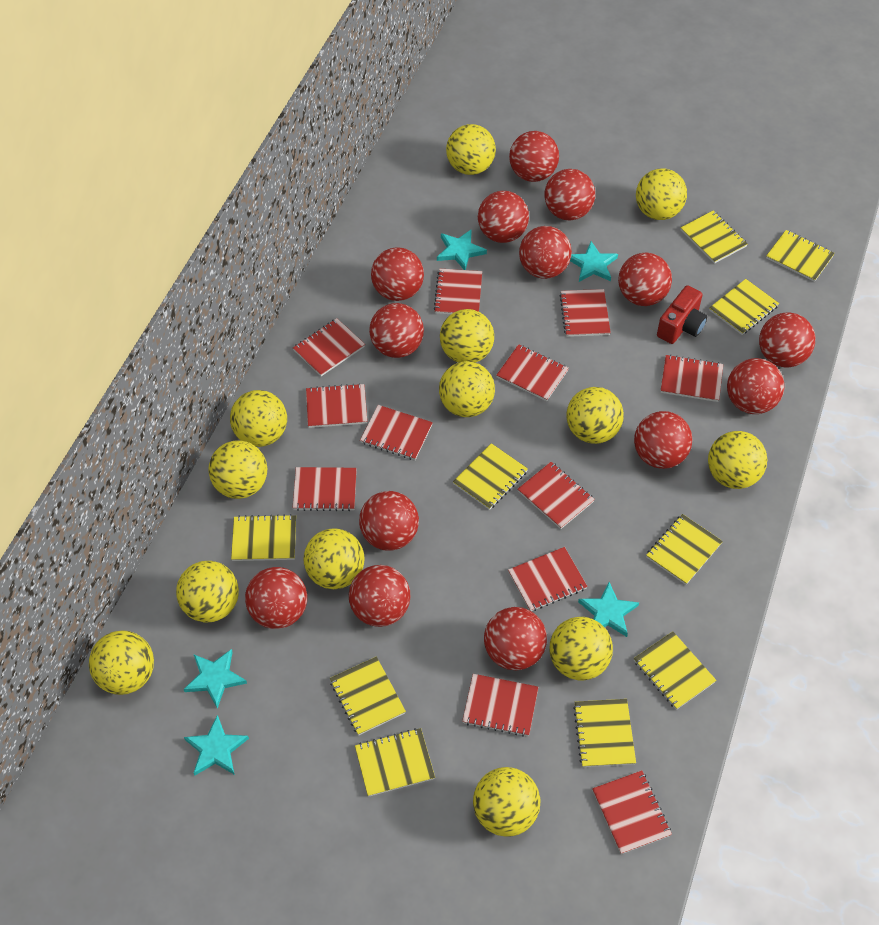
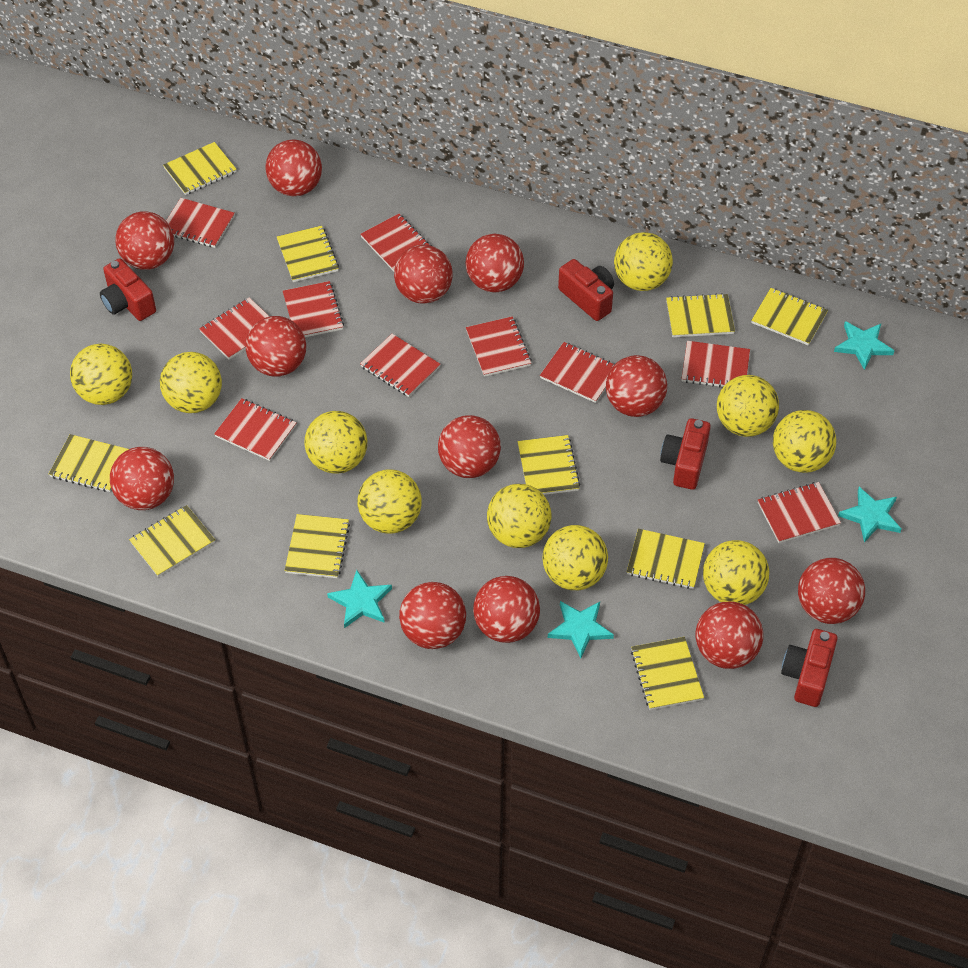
red ball: [245,567,307,629] [349,565,410,627] [359,491,419,551] [369,303,424,358] [371,247,424,301] [478,191,529,243] [484,607,547,670] [509,131,559,182] [519,226,572,279] [544,169,595,221] [618,253,672,306] [634,411,693,469] [727,358,784,414] [759,312,815,368] = 14 -> [110,447,174,510] [115,211,174,270] [246,316,306,377] [265,139,322,196] [394,244,453,304] [399,582,466,649] [438,415,501,478] [466,234,524,293] [473,576,540,643] [606,355,667,417] [696,601,763,669] [798,558,865,624] = 12
red camera: [657,285,707,344] = 1 -> [100,258,156,321] [558,259,614,321] [660,418,711,490] [781,629,838,707] = 4
red notebook: [293,318,365,376] [293,467,357,511] [306,383,367,428] [360,405,433,460] [434,269,482,314] [462,674,538,737] [496,344,569,401] [508,547,588,611] [518,462,595,529] [559,289,611,337] [592,770,672,854] [661,355,723,402] = 12 -> [166,198,235,248] [199,297,270,359] [214,398,297,461] [283,281,344,337] [360,214,432,271] [360,334,441,397] [466,316,532,377] [540,342,616,403] [682,341,750,387] [758,482,841,543] = 10
turquoise star: [184,649,247,709] [184,715,249,776] [437,229,487,270] [570,241,618,282] [578,582,639,637] = 5 -> [327,570,392,628] [548,601,614,658] [834,321,894,370] [838,487,901,542] = 4
yellow ball: [89,630,154,695] [176,561,239,623] [208,440,267,499] [230,390,287,447] [303,528,365,589] [439,361,495,417] [440,309,494,363] [446,124,496,175] [473,767,541,837] [549,617,613,681] [567,387,624,444] [636,169,687,220] [708,431,767,489] = 13 -> [70,344,132,405] [160,352,222,413] [304,411,367,474] [358,469,422,534] [487,484,551,548] [542,525,608,590] [614,232,673,291] [703,540,769,605] [717,375,779,437] [773,410,836,473] = 10

